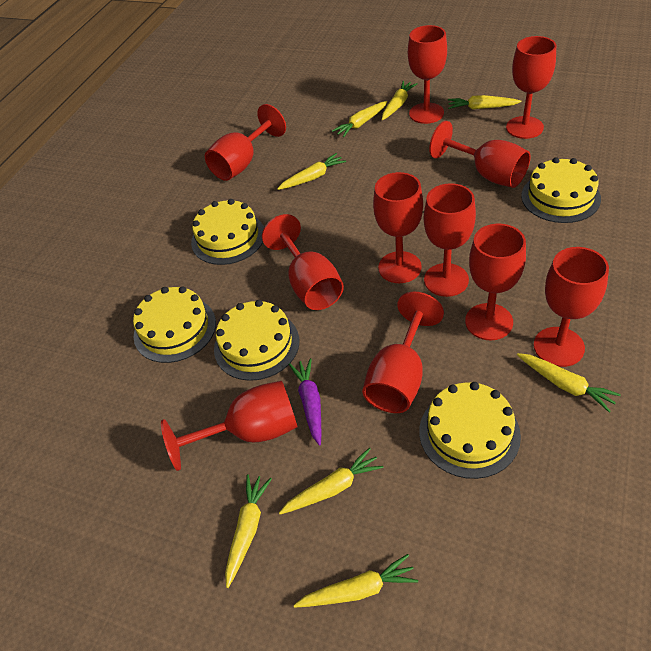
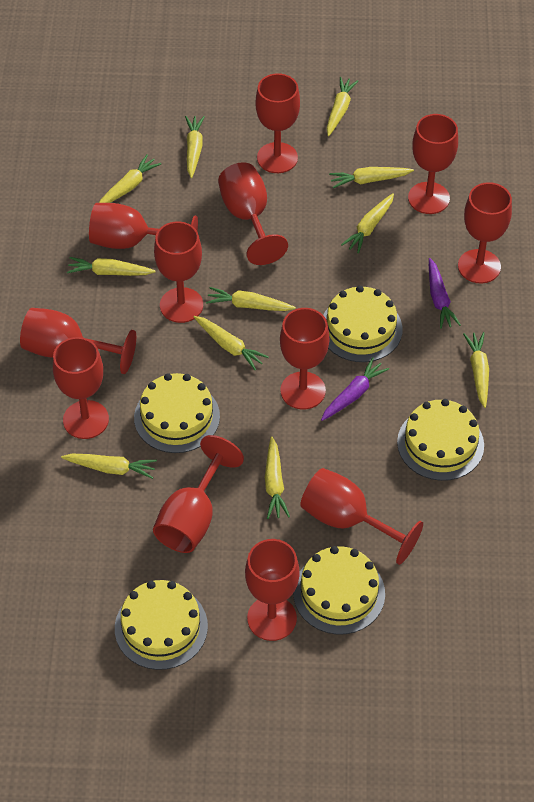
purple carrot: [289,358,321,446] = 1 -> [321,357,389,421] [429,258,461,329] = 2
red goblet: [161,381,297,471] [205,104,286,181] [262,214,344,310] [362,292,444,413] [373,172,423,283] [408,25,447,124] [424,183,476,297] [429,121,531,188] [465,224,526,340] [506,36,556,139] [533,247,609,367] = 11 -> [20,308,136,374] [53,337,109,439] [89,203,198,249] [153,435,244,553] [154,221,203,323] [218,162,288,265] [245,539,299,641] [256,73,300,173] [280,308,329,410] [300,468,423,565] [408,114,458,214] [458,182,512,284] = 12
yellow carrot: [225,475,272,588] [277,153,346,190] [279,448,384,515] [294,554,418,608] [332,101,387,138] [382,81,418,120] [448,95,521,110] [517,353,621,413] = 8 -> [61,454,157,479] [67,257,156,276] [99,154,161,203] [185,116,205,178] [194,316,269,370] [206,287,296,311] [265,436,290,519] [327,77,358,136] [329,167,414,188] [341,193,394,254] [463,332,489,408] = 11

